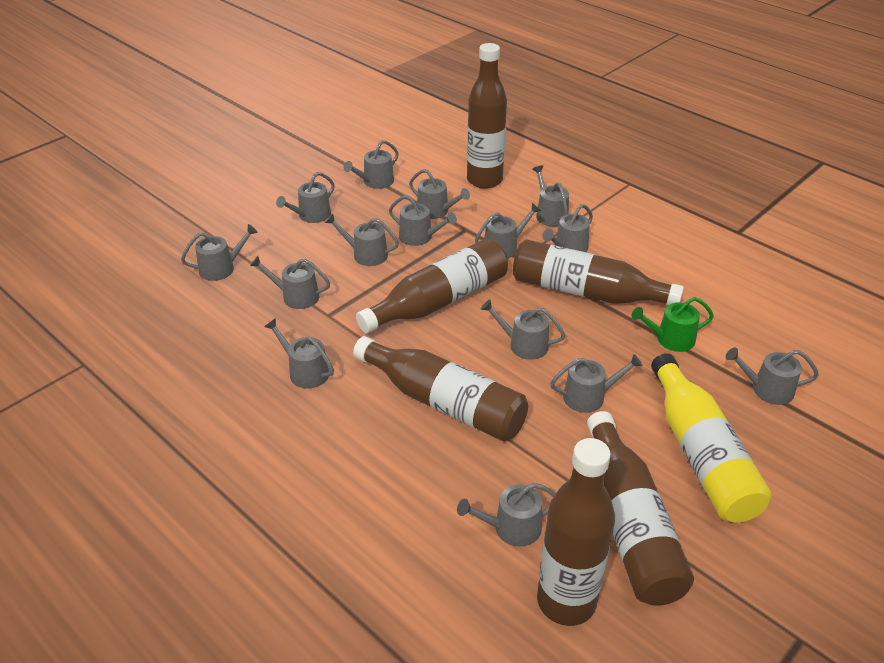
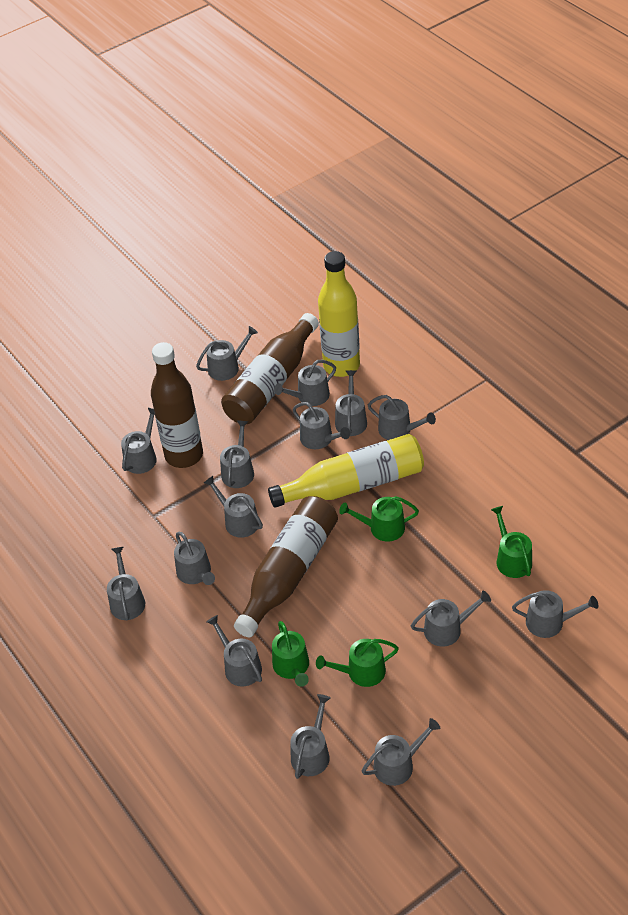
brown bottle: [353,336,528,442] [356,238,508,333] [467,43,507,189] [513,239,684,305] [537,438,615,626] [587,411,694,606] = 6 -> [151,342,203,468] [221,313,319,424] [234,496,338,637] = 3
green watering can: [632,297,714,352] = 1 -> [272,621,309,687] [316,639,399,687] [339,496,419,542] [491,506,532,578] = 4
yellow bottle: [651,353,772,523] = 1 -> [268,434,424,508] [318,251,360,377] = 2

